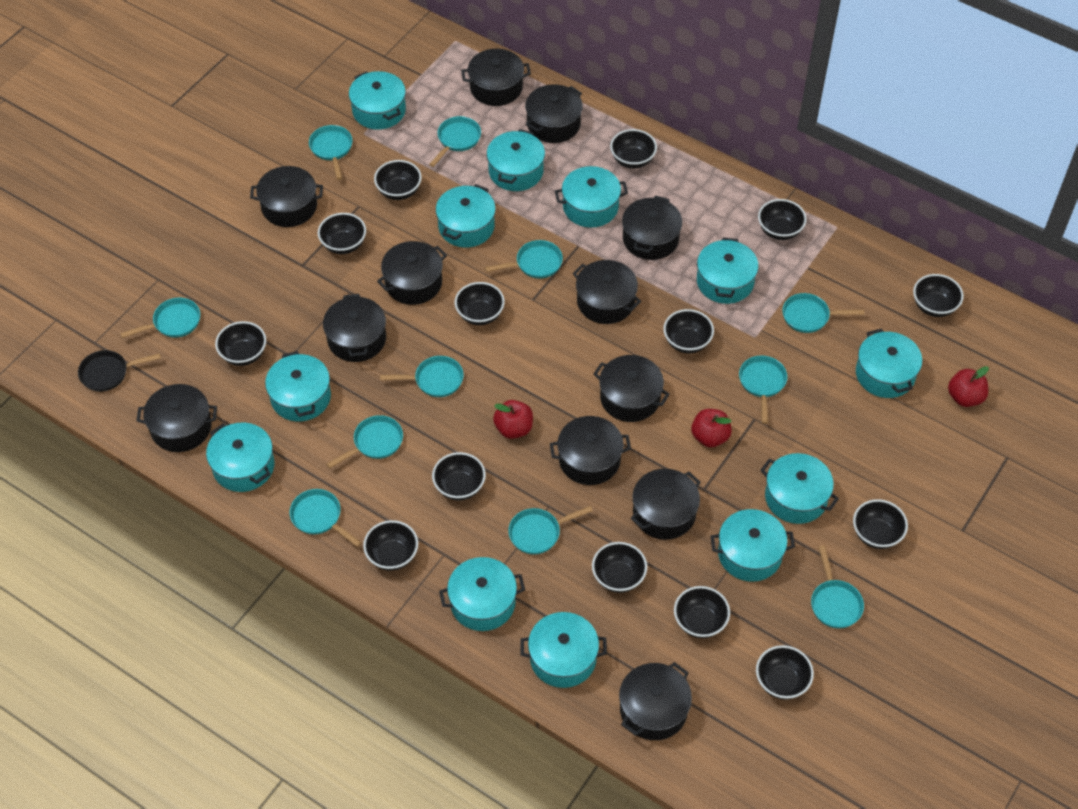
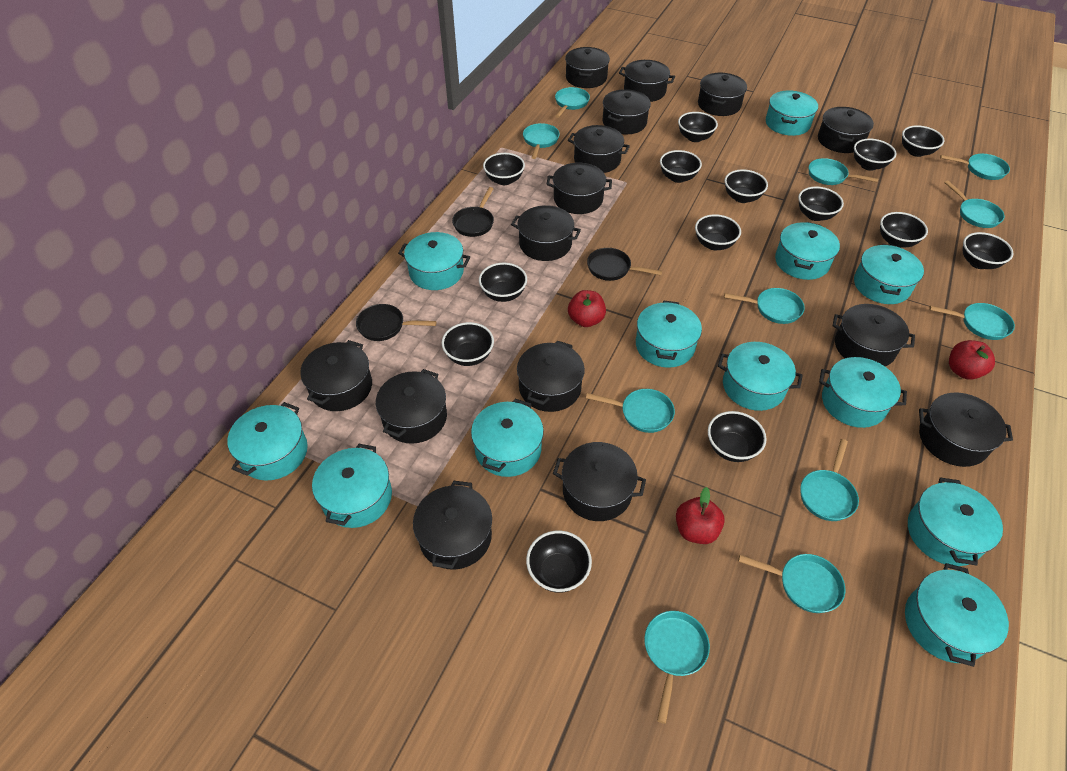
black pan: [78,350,161,392] = 1 -> [356,304,437,341] [452,187,494,237] [587,248,662,281] = 3
black pot: [137,384,217,452] [250,166,323,227] [323,294,386,362] [377,241,447,305] [461,49,531,106] [525,84,583,143] [550,416,631,485] [573,260,641,324] [593,355,670,422] [619,662,692,740] [622,195,682,260] [631,469,701,540] = 12 -> [300,340,372,411] [376,369,447,444] [413,480,492,570] [511,205,581,261] [517,341,585,412] [547,163,612,214] [553,442,646,521] [565,47,610,88] [568,125,630,173] [603,89,651,134] [619,60,675,102] [698,73,747,116] [818,107,874,153] [833,304,915,366] [919,393,1013,467] = 15

